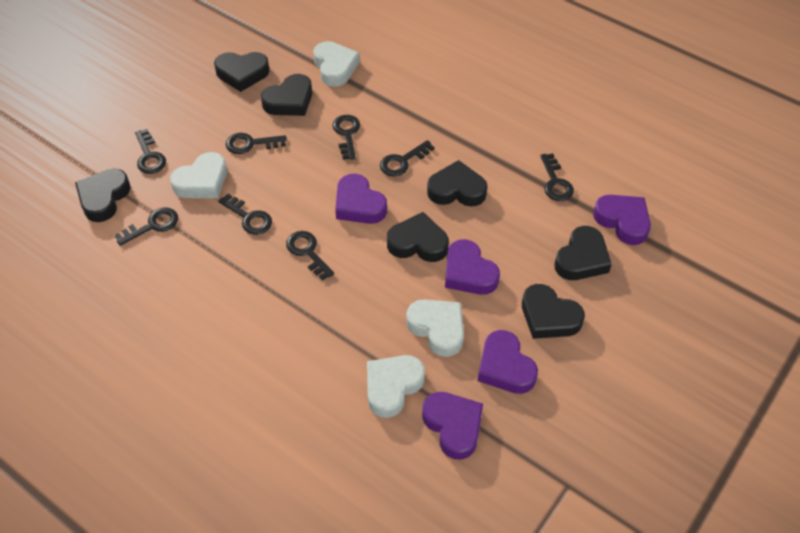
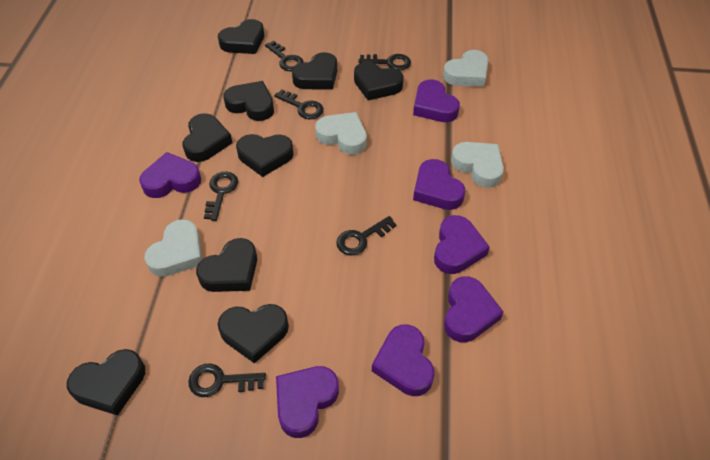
black heart: [75,168,131,222] [214,52,270,92] [261,74,312,116] [387,212,449,262] [427,160,488,206] [522,284,585,339] [554,226,612,280] = 7 -> [67,349,145,416] [183,113,232,162] [196,238,257,292] [218,19,264,54] [218,304,289,363] [223,81,274,121] [236,134,294,177] [292,52,337,89] [354,62,404,100] = 9
black key: [115,207,178,246] [135,129,166,174] [218,194,272,235] [226,133,287,154] [286,231,334,280] [332,115,360,160] [380,140,435,176] [540,153,574,201] = 8 -> [188,363,266,397] [204,171,238,221] [265,41,304,72] [274,89,324,120] [336,216,396,256] [358,54,411,71] = 6
purple heart: [335,174,387,224] [422,392,483,460] [445,239,500,295] [478,330,538,394] [593,195,651,245] = 5 -> [139,152,201,198] [276,366,339,438] [372,324,435,396] [413,79,460,122] [413,159,465,210] [434,215,490,274] [444,276,504,342] = 7

